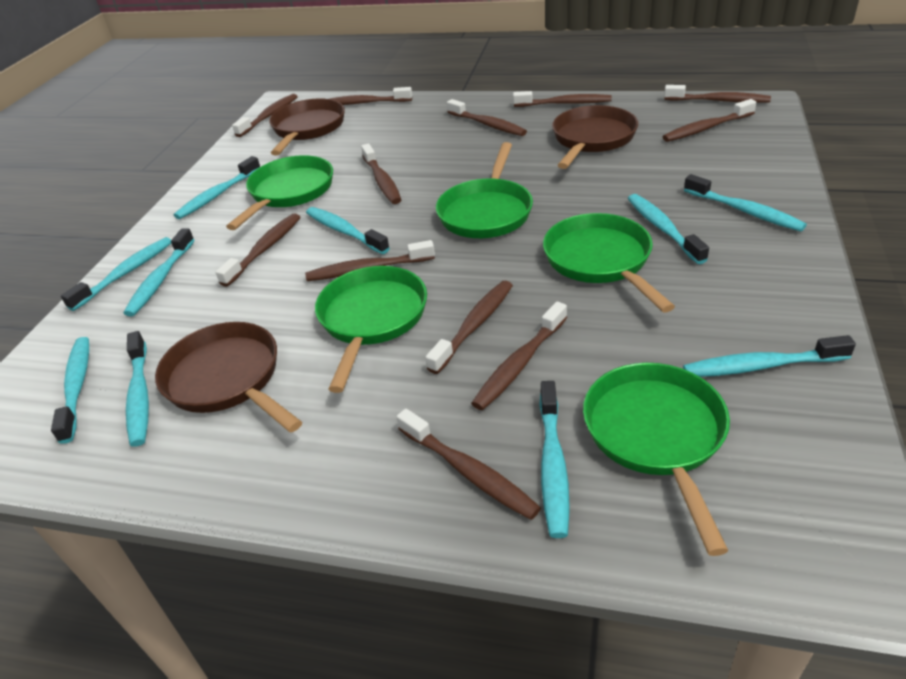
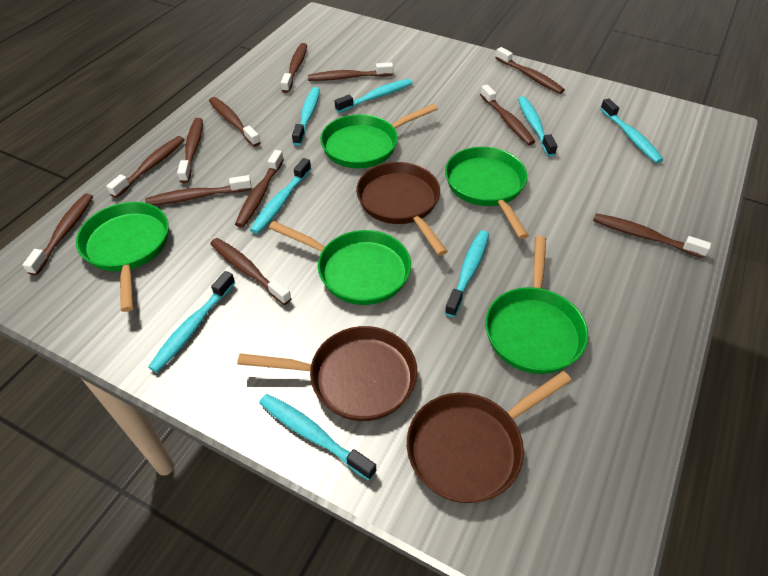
turquoise toothbrush: [51,337,89,444] [61,237,171,311] [124,228,194,316] [126,331,149,447] [174,156,260,219] [306,207,390,254] [539,381,570,538] [628,194,709,264] [683,335,856,377] [684,174,807,232] = 10 -> [148,271,235,372] [250,158,311,234] [259,394,376,480] [292,87,320,146] [335,79,413,113] [445,230,489,317] [518,96,558,157] [600,98,663,163] = 8

